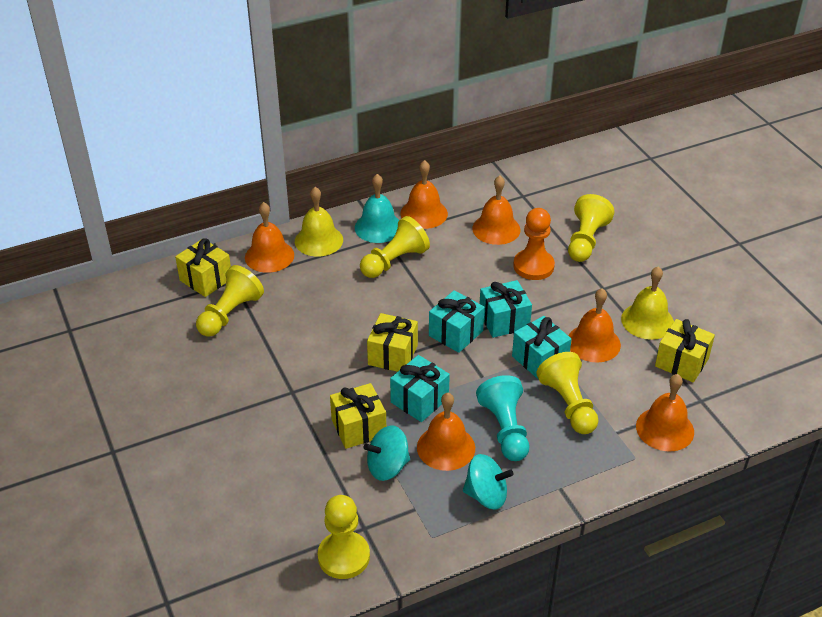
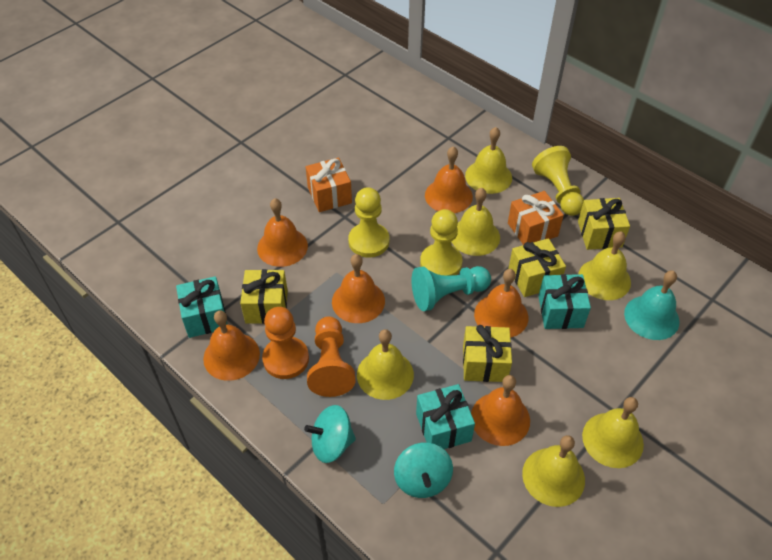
orange gift: none = 0 -> [306,157,352,212] [508,191,564,245] = 2
orange pawn: [513,208,555,280] = 1 -> [262,307,309,379] [307,316,356,397] = 2
turquoise gift: [390,355,450,422] [429,290,485,353] [480,280,532,338] [512,316,572,380] = 4 -> [176,276,228,338] [416,384,475,449] [538,274,591,329] = 3
yellow bell: [295,187,343,257] [621,266,674,340] = 2 -> [357,329,414,400] [451,188,500,256] [465,127,512,194] [522,435,585,507] [578,231,631,300] [582,397,644,468] = 6
yellow pawn: [196,265,264,337] [318,495,370,579] [360,216,430,278] [536,352,598,434] [568,194,614,262] = 5 -> [348,187,389,258] [420,209,462,276] [532,146,584,216] = 3

